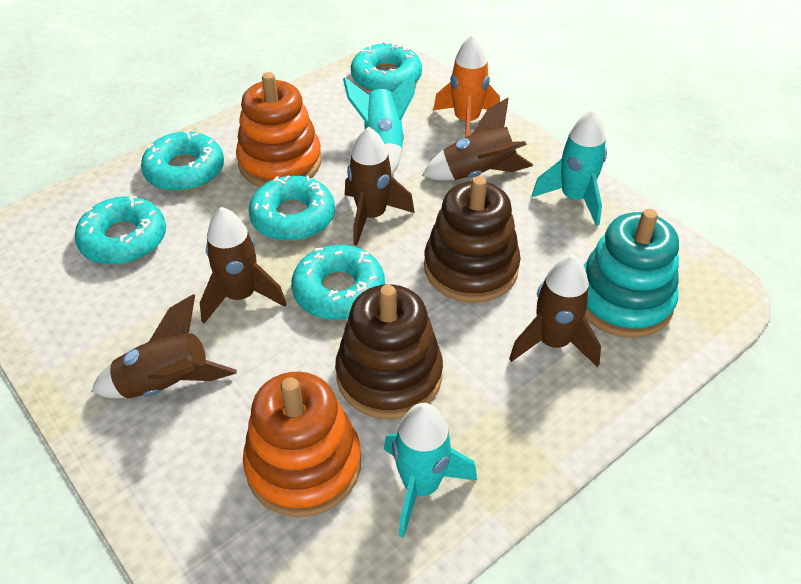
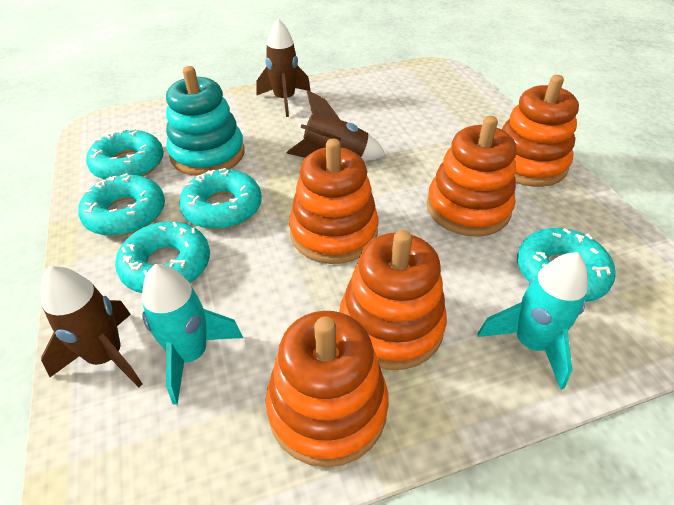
brown rocket: [91,294,237,398] [200,207,286,324] [345,127,415,246] [422,98,533,181] [509,254,601,367] = 5 -> [41,266,142,388] [257,19,311,117] [287,90,386,161] = 3
brown stacking toy: [335,285,443,419] [424,176,521,303] = 2 -> none = 0
orange rocket: [433,34,500,137] = 1 -> none = 0
orange stacking toy: [236,72,322,187] [243,372,361,517] = 2 -> [266,311,389,467] [289,139,379,264] [339,230,447,370] [427,116,517,236] [502,75,579,187] = 5
turquoise rocket: [343,73,415,176] [384,403,477,538] [532,109,607,226] = 3 -> [142,264,243,405] [477,252,588,390] = 2

